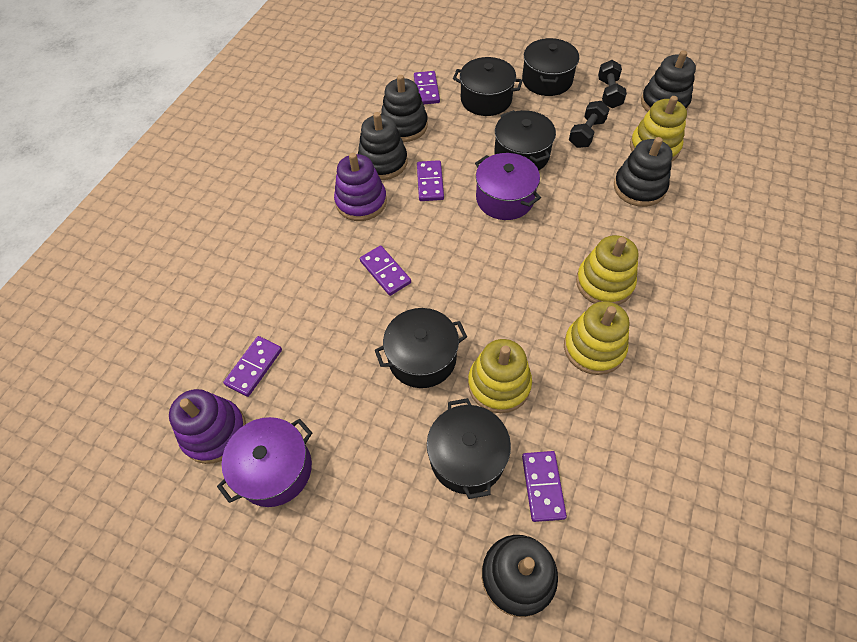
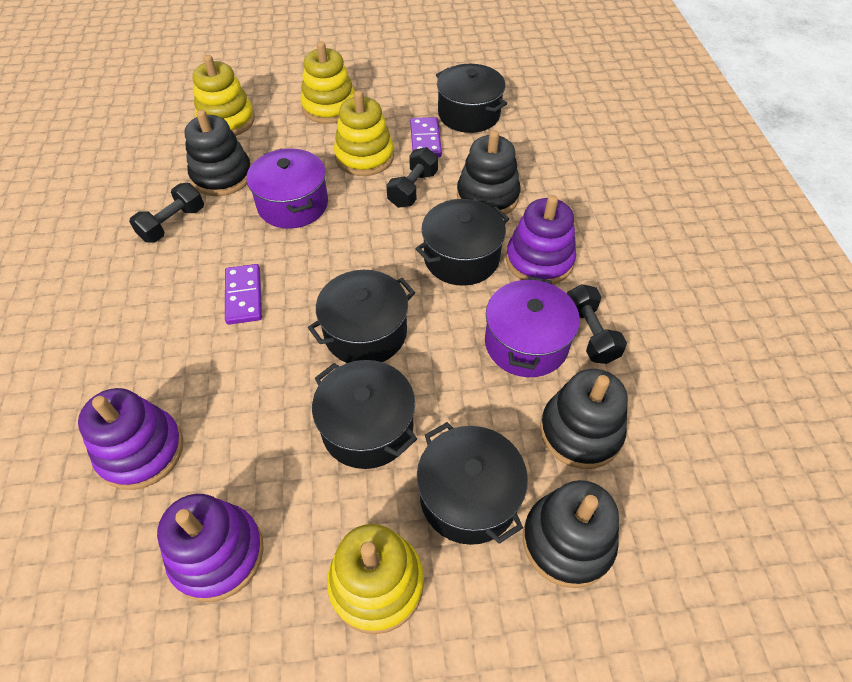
black dumbbell: [569,101,609,148] [598,60,627,108] = 2 -> [129,183,204,243] [386,147,438,208] [567,284,627,364] = 3
black stacking toy: [358,112,407,180] [381,75,428,142] [482,535,558,617] [614,137,673,207] [641,50,696,112] = 5 -> [184,110,251,196] [457,130,520,215] [523,480,619,588] [540,369,628,469] = 4
purple domino: [223,336,282,397] [360,246,411,296] [414,71,440,104] [417,160,444,201] [522,451,567,522] = 5 -> [225,264,262,325] [410,117,442,157] = 2
purple stacking toy: [169,389,246,464] [334,153,387,221] = 2 -> [78,388,183,490] [157,494,264,602] [506,195,576,285] = 3

